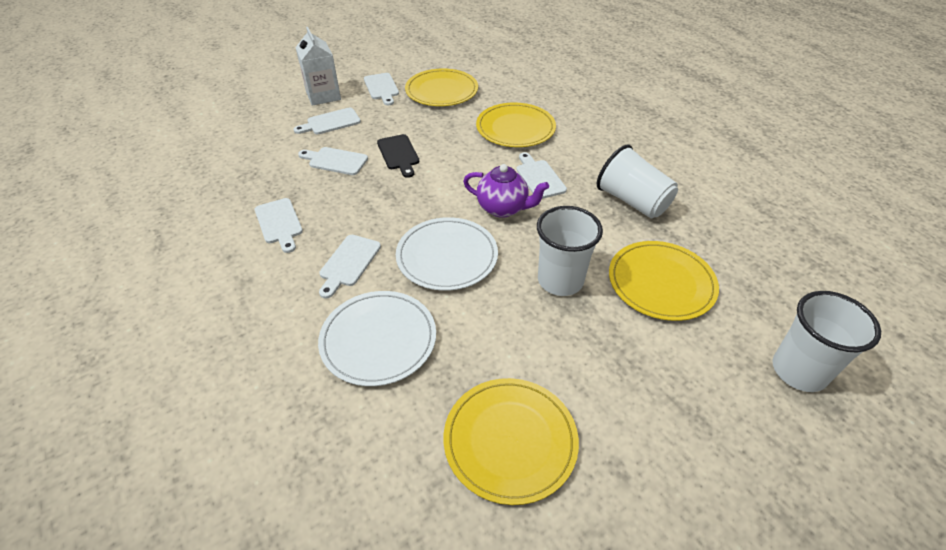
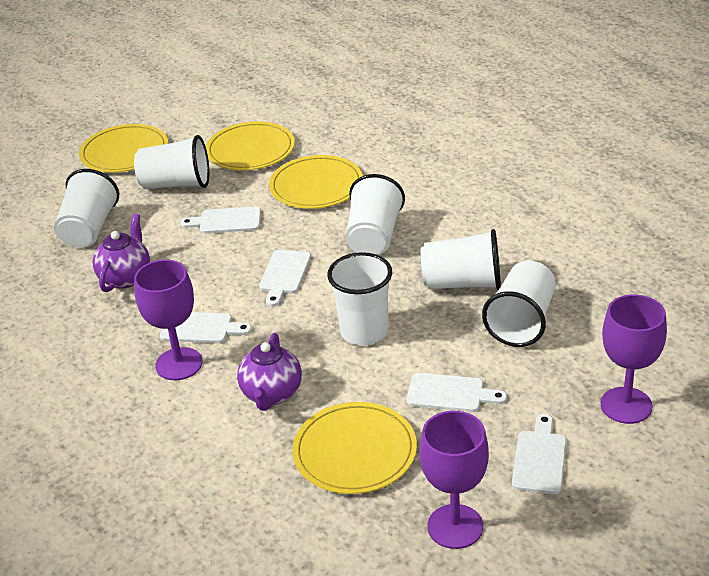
black cutting board: [377,134,419,178] = 1 -> none = 0
purple goblet: none = 0 -> [134,260,203,380] [420,411,489,549] [601,295,667,424] = 3
purple teapot: [463,164,549,218] = 1 -> [93,214,150,292] [237,333,302,411] = 2
white carton: [295,27,341,106] = 1 -> none = 0
white cup: [537,206,603,296] [597,145,678,218] [773,291,881,392] = 3 -> [54,169,119,248] [134,135,209,189] [327,252,392,345] [345,174,405,255] [421,229,501,290] [482,261,556,347] = 6
white cutting board: [255,198,303,253] [294,108,361,134] [298,147,368,175] [319,235,381,299] [364,73,399,105] [516,152,567,199] = 6 -> [160,312,252,343] [180,206,261,234] [259,250,311,306] [407,373,507,412] [512,414,566,494] = 5
white plate: [318,291,436,386] [396,217,498,291] = 2 -> none = 0

